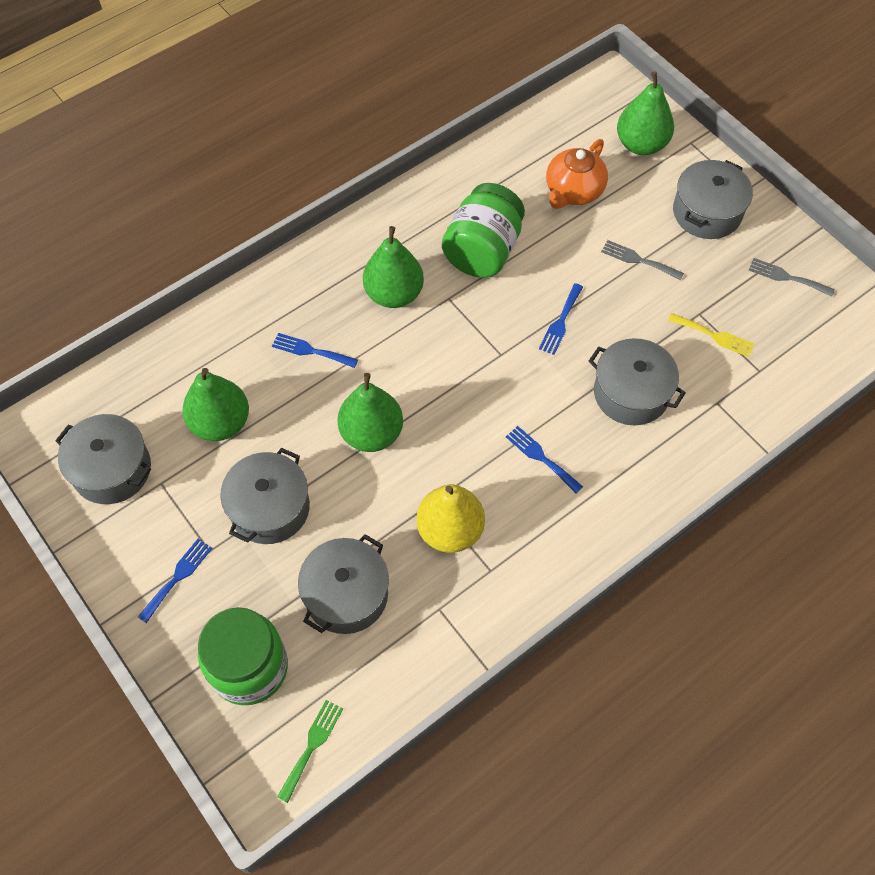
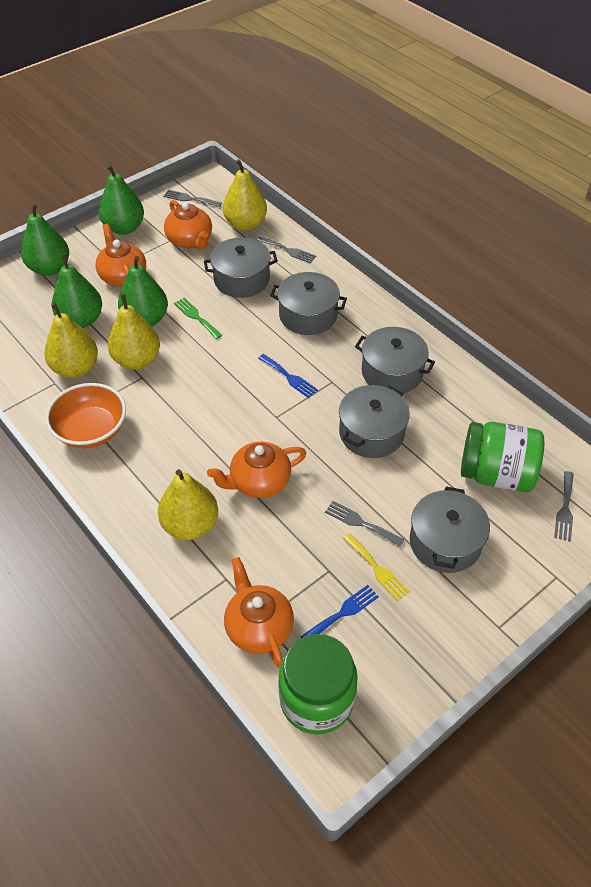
blue fork: [138,539,212,623] [272,333,358,368] [506,426,583,493] [539,283,583,355] = 4 -> [258,354,318,398] [301,585,379,638] = 2
grey fork: [601,240,684,280] [749,258,835,297] = 2 -> [163,190,222,207] [257,236,316,264] [325,501,404,547] [554,471,574,542] = 4
orange bowl: none = 0 -> [45,383,126,448] = 1
orange teapot: [546,139,608,209] = 1 -> [95,224,146,287] [164,200,212,250] [207,442,306,498] [224,557,294,668] = 4
yellow pear: [416,484,485,553] = 1 -> [45,303,98,378] [108,294,160,369] [158,469,218,540] [223,159,267,231] = 4

